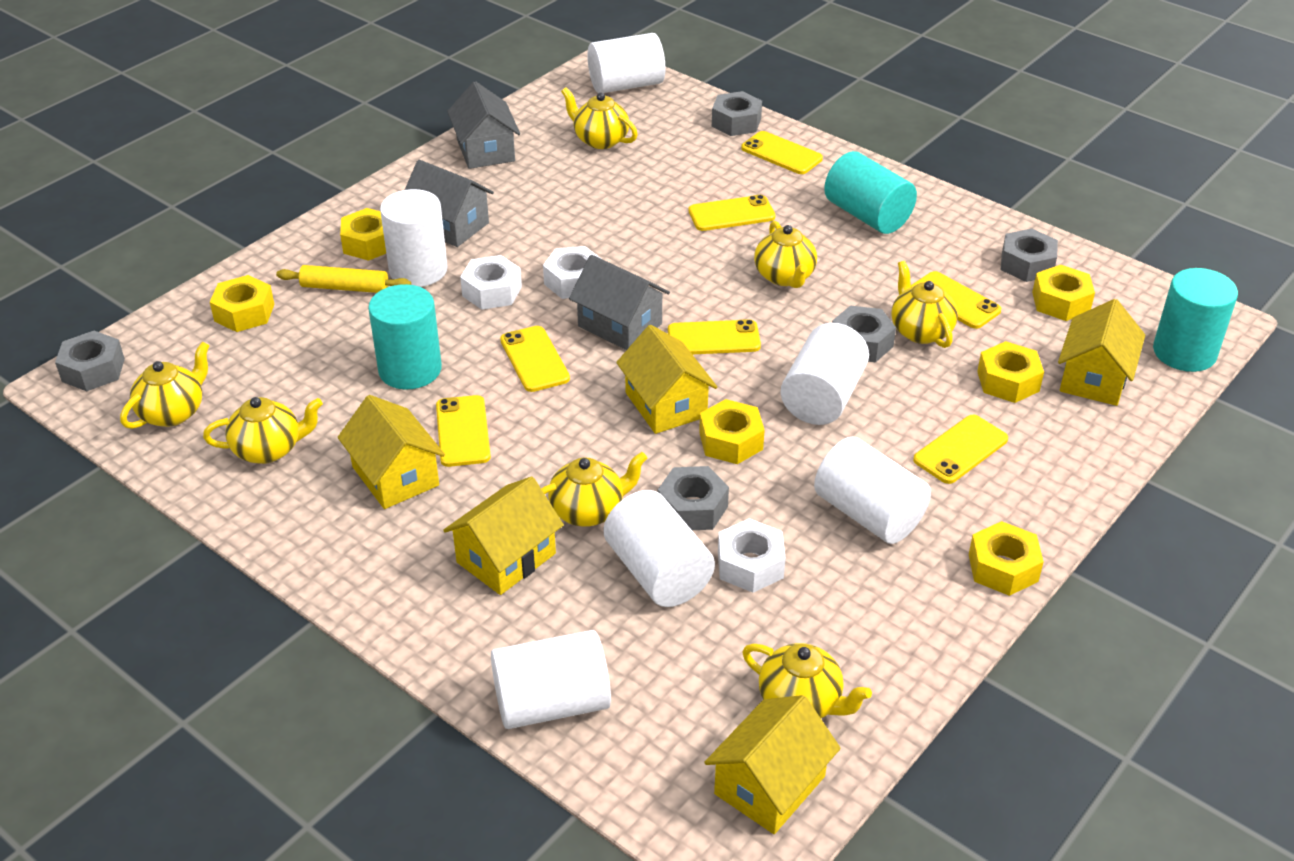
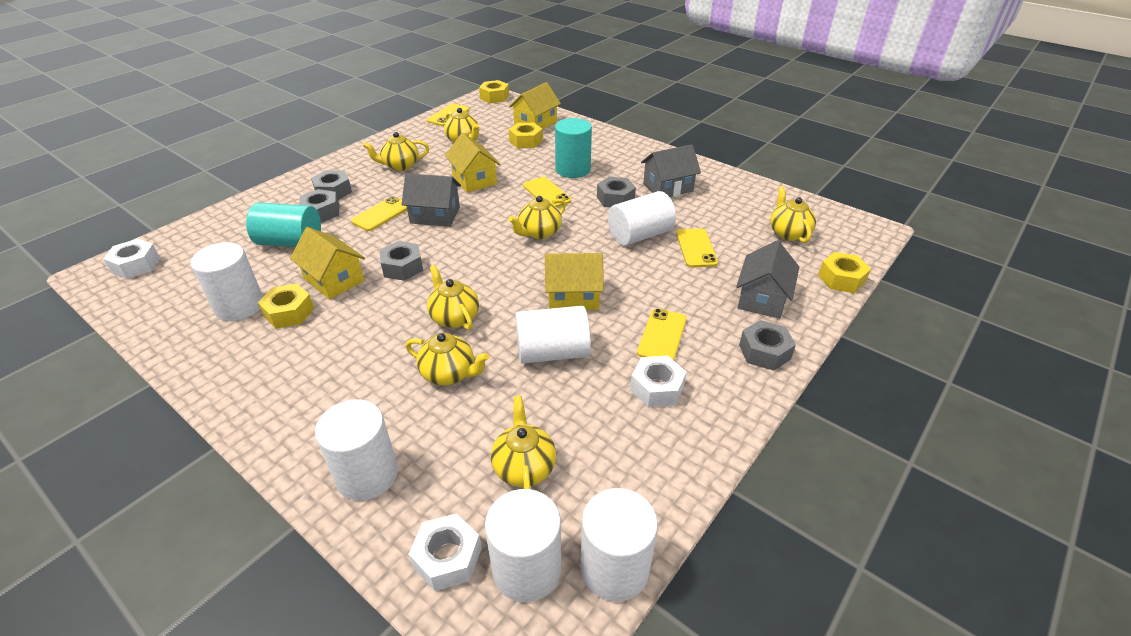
turquoise cylinder: [368,284,442,389] [824,151,917,234] [1153,268,1238,372] = 3 -> [246,203,321,247] [555,118,592,178] = 2
yellow house: [338,395,445,509] [443,476,564,595] [616,325,717,434] [704,695,841,834] [1058,299,1145,406] = 5 -> [290,227,365,300] [445,133,500,192] [509,82,561,130] [545,253,604,310] = 4
yellow nut: [210,275,275,332] [340,208,386,261] [699,399,765,464] [969,521,1044,596] [977,341,1044,403] [1032,265,1095,321] = 6 -> [258,284,314,329] [479,80,509,103] [509,123,543,148] [818,252,871,293] = 4
yellow phone: [436,395,491,467] [500,326,570,392] [668,319,761,354] [689,195,775,231] [741,131,823,174] [911,271,1001,329] [913,415,1008,484] = 7 -> [351,196,407,231] [427,103,469,126] [523,177,571,207] [637,308,687,360] [676,228,718,267] = 5
yellow rolling pin: [276,265,411,293] = 1 -> none = 0

